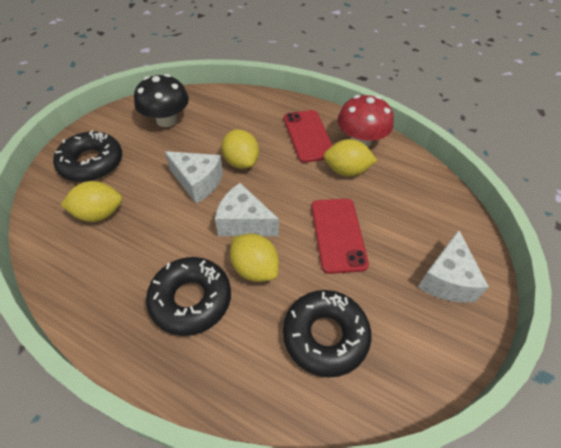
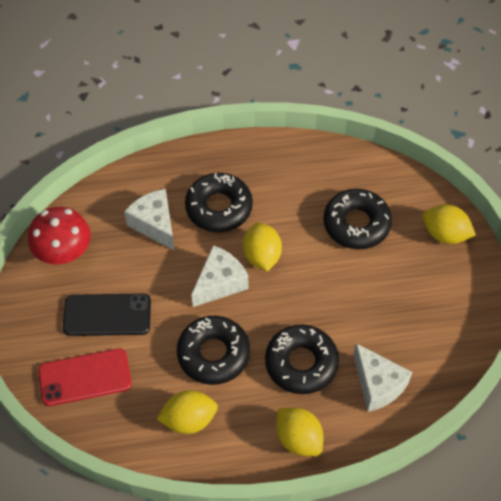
black donut: [53,130,122,182] [146,257,231,336] [283,290,371,377] = 3 -> [177,316,250,385] [185,173,253,232] [265,324,339,394] [323,188,392,249] = 4
black mushroom: [134,74,189,127] = 1 -> none = 0
black phone: none = 0 -> [63,294,151,336] = 1
red phone: [284,110,333,163] [311,199,369,274] = 2 -> [38,348,132,406] = 1

